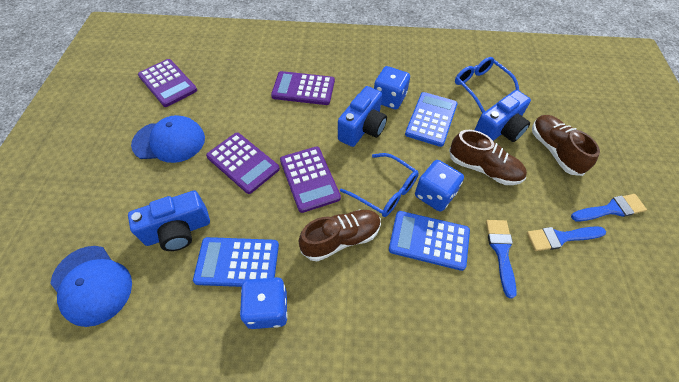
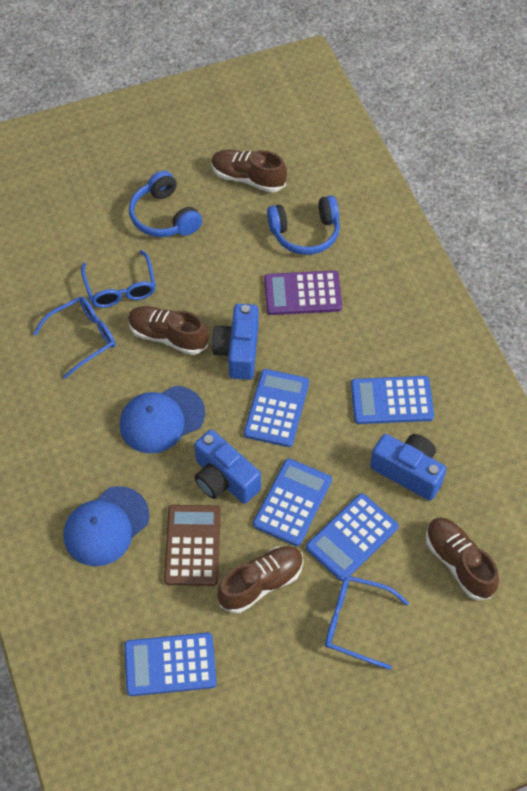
blue brush: [486,220,517,298] [527,226,606,251] [571,194,647,222] = 3 -> none = 0
blue calculator: [193,237,279,287] [389,211,470,271] [405,92,458,147] = 3 -> [124,632,217,696] [244,369,309,447] [253,458,332,546] [306,493,398,581] [351,376,434,424] = 5
blue dice: [240,277,288,329] [374,66,410,109] [415,160,464,212] = 3 -> none = 0
blue glasses: [340,153,419,217] [455,57,519,113] = 2 -> [33,297,115,379] [81,250,156,308] [325,576,409,670] = 3
blue headphones: none = 0 -> [129,171,202,237] [267,195,340,255] = 2
brown calculator: none = 0 -> [164,505,221,586] = 1
brown shoe: [299,210,381,262] [449,130,527,185] [532,115,600,176] = 3 -> [128,306,208,355] [211,149,287,193] [217,546,304,613] [426,517,499,600] = 4
purple calculator: [138,59,197,107] [206,133,280,194] [271,71,335,105] [280,146,341,213] = 4 -> [264,270,342,315] = 1

